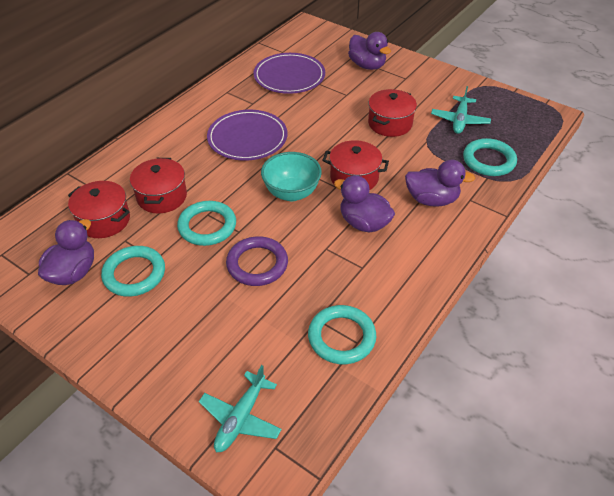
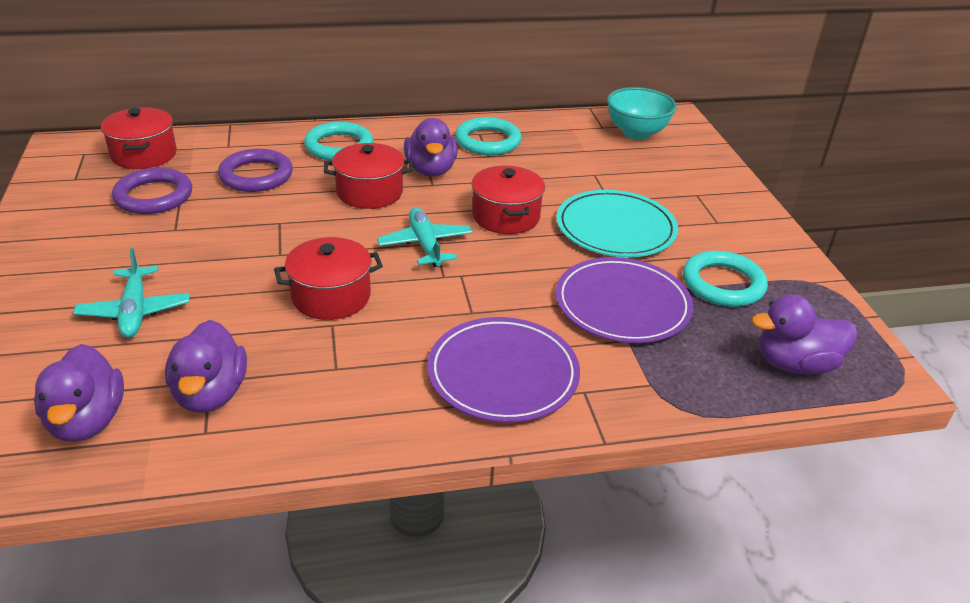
purple ring: [226,236,288,286] = 1 -> [112,168,192,214] [218,149,293,192] = 2
turquoise plate: none = 0 -> [556,190,678,257] = 1
turquoise ring: [101,246,165,297] [177,201,236,246] [308,305,376,364] [463,138,517,176] = 4 -> [304,122,373,161] [455,117,522,155] [683,251,768,307] = 3

